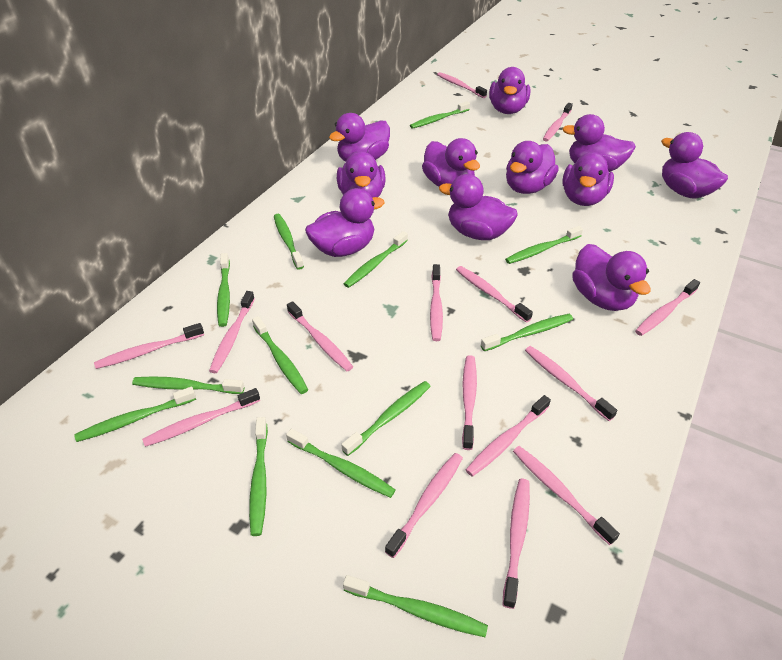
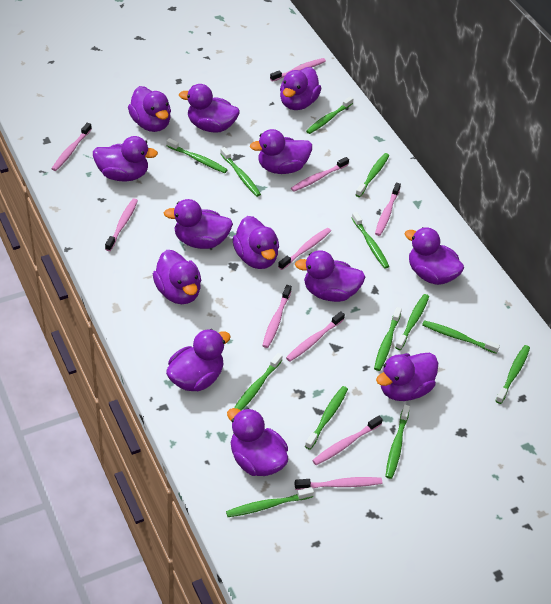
pink toothbrush: [94,323,204,369] [142,388,260,447] [209,291,255,373] [287,301,353,371] [385,453,463,558] [430,264,443,341] [437,72,487,98] [456,266,533,323] [462,355,477,450] [466,395,551,477] [503,479,530,609] [513,446,620,545] [525,346,617,421] [543,103,573,141] [635,279,700,336] = 15 -> [52,123,92,171] [105,198,138,251] [262,285,292,348] [270,58,326,82] [278,228,331,270] [286,311,345,362] [291,157,349,192] [295,477,382,490] [312,416,383,465] [375,183,401,236] = 10
purple duck: [305,188,385,257] [329,113,390,162] [337,150,386,198] [422,138,480,187] [439,174,518,240] [489,67,530,114] [506,141,559,194] [562,114,636,172] [562,152,614,206] [572,244,651,311] [661,132,728,199] = 11 -> [93,136,158,182] [128,86,171,132] [153,250,201,304] [164,199,233,249] [166,329,231,391] [179,84,240,133] [227,408,288,476] [232,216,279,269] [250,129,312,174] [280,67,322,110] [295,250,365,302] [376,353,438,401] [405,227,464,285] = 13

